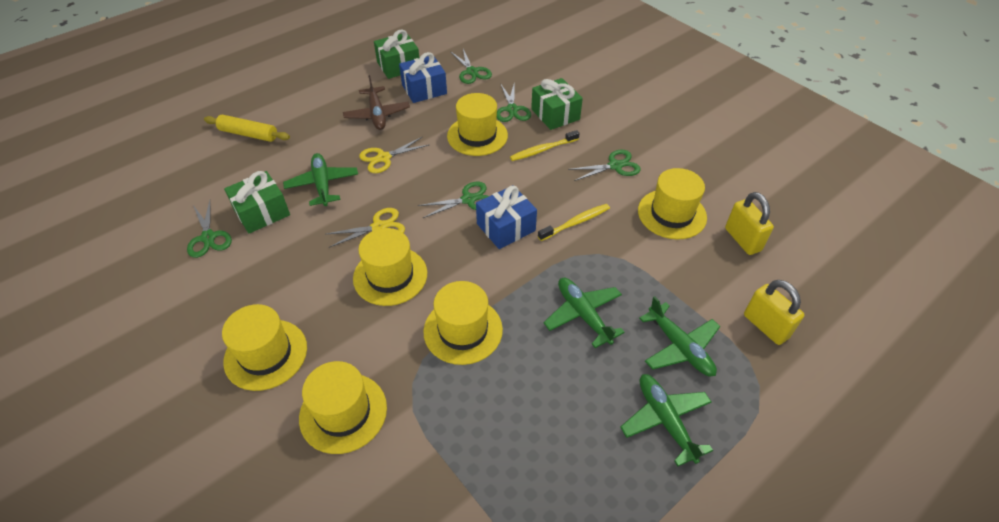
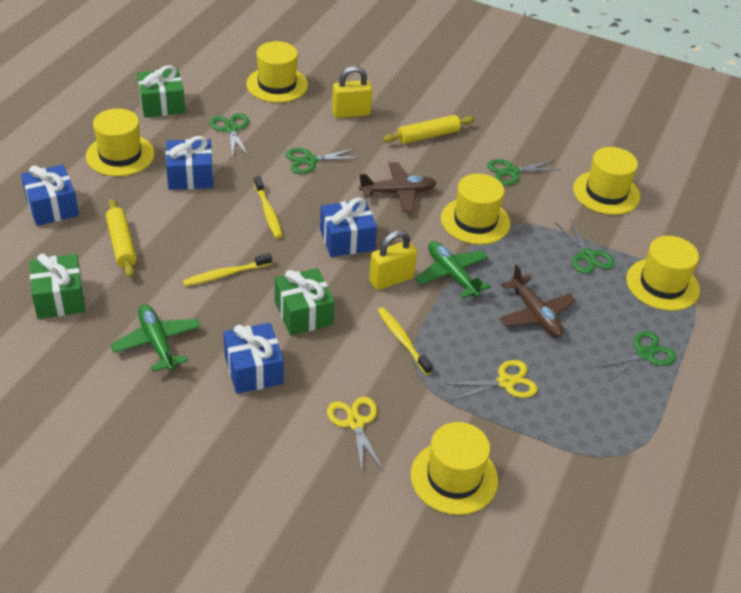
blue gift: [399,52,447,103] [476,185,537,249] = 2 -> [21,165,79,226] [166,136,213,190] [223,323,284,394] [320,198,377,257] = 4
brown plane: [343,75,410,130] = 1 -> [359,162,436,212] [499,264,576,337] = 2
green plane: [283,153,358,206] [544,278,625,348] [620,374,713,466] [639,296,720,376] = 4 -> [110,304,201,372] [415,241,491,299] = 2
yellow rolling pin: [204,115,290,142] = 1 -> [106,199,137,278] [383,115,474,144] = 2
yellow toothbrush: [510,130,580,161] [538,204,610,241] = 2 -> [183,253,272,286] [254,176,282,238] [377,307,433,375] = 3

